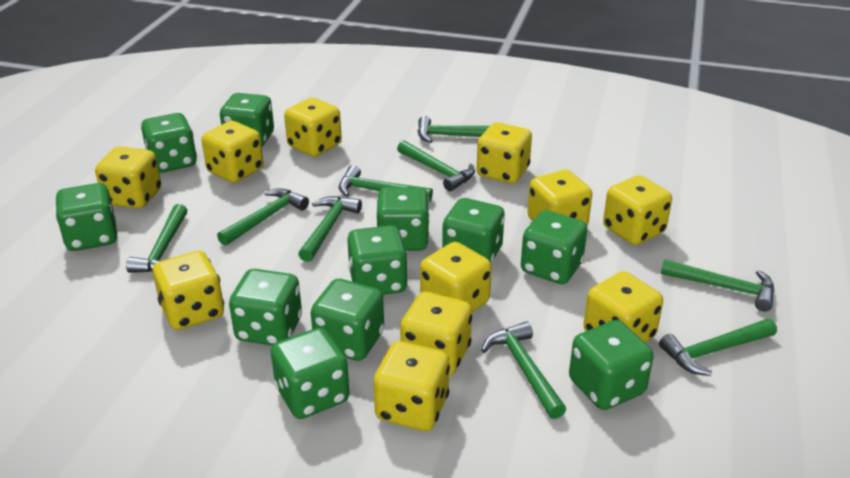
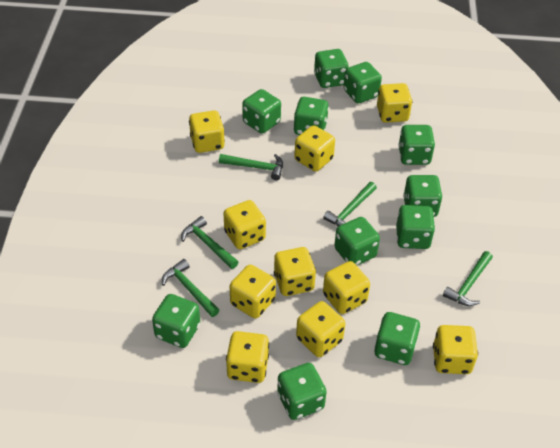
green hammer: [126,204,187,273] [217,188,309,246] [298,196,362,262] [339,165,433,202] [397,140,475,191] [418,116,489,143] [481,321,566,419] [659,319,777,376] [661,259,774,311] = 9 -> [162,259,219,317] [181,216,238,269] [219,154,283,180] [323,182,377,226] [443,251,493,306] = 5
yellow dice: [95,146,161,209] [153,251,224,330] [201,121,264,183] [284,98,342,157] [373,341,450,431] [400,292,472,376] [420,242,492,312] [476,122,532,184] [527,170,592,225] [583,271,663,342] [603,175,672,245] = 11 -> [189,110,225,153] [224,200,266,249] [226,331,269,383] [230,265,276,318] [274,247,316,296] [294,125,335,171] [296,301,345,357] [323,261,370,314] [377,83,412,123] [433,325,478,374] = 10

